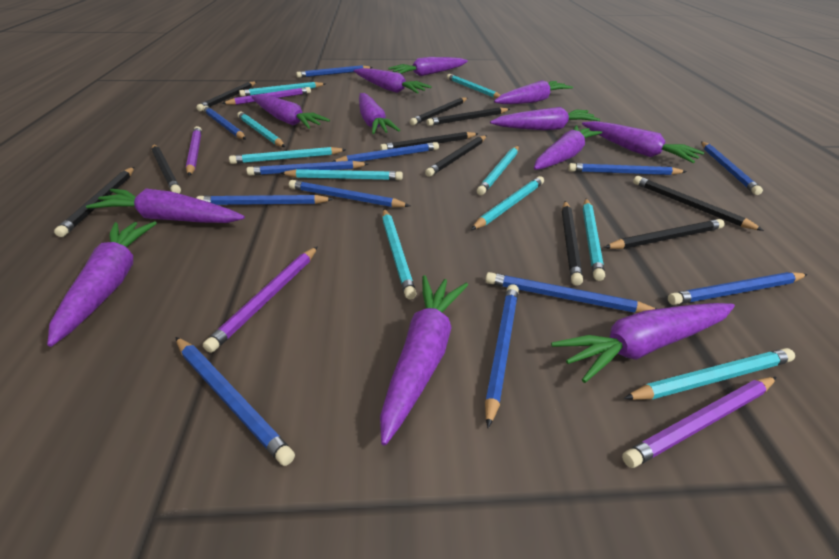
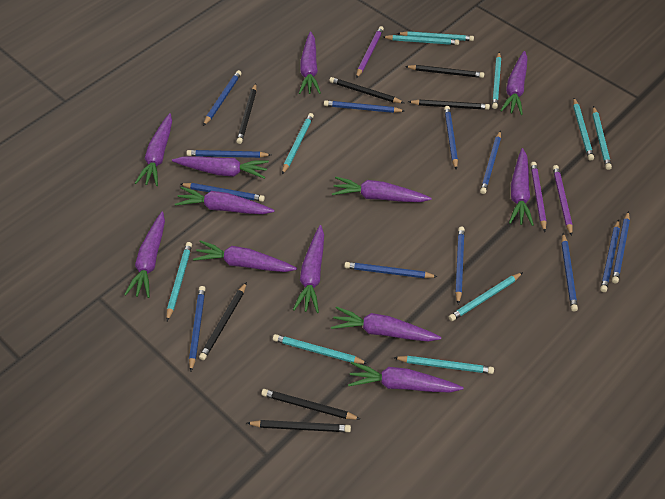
black pencil: [54,167,134,237] [152,144,181,193] [196,82,256,111] [380,132,479,150] [410,97,467,125] [425,136,486,177] [426,107,510,126] [562,201,583,285] [604,219,725,249] [633,176,764,231] = 10 -> [199,282,247,360] [236,83,256,144] [247,420,351,432] [261,389,360,420] [329,77,404,103] [405,65,484,78] [408,100,490,110] = 7
purple pencil: [186,126,202,176] [203,246,318,353] [222,87,311,105] [622,377,777,468] = 4 -> [356,26,384,78] [531,162,546,232] [553,165,572,236] = 3

